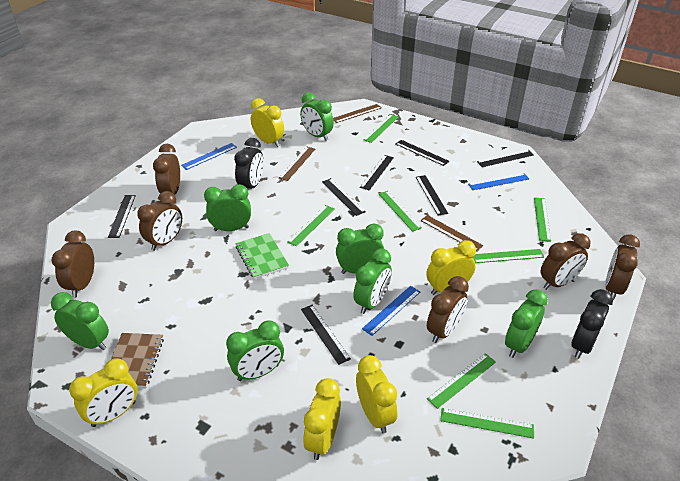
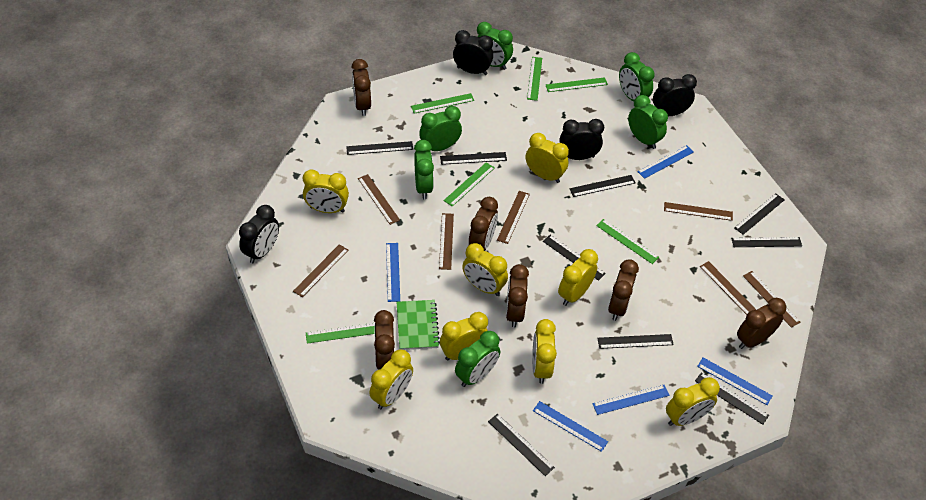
black clock: [234,138,264,189] [571,289,613,359] = 2 -> [239,205,279,263] [453,30,493,75] [559,119,604,160] [653,74,697,116] = 4
black ruler: [108,195,136,238] [301,304,351,365] [322,178,366,216] [360,155,394,190] [396,140,449,166] [416,175,448,216] [477,150,534,167] = 7 -> [346,141,413,155] [440,152,507,165] [488,414,555,476] [543,235,606,281] [569,175,636,197] [597,334,674,349] [695,372,769,425] [731,237,802,247] [734,193,785,235] = 9
blue ruler: [181,143,237,170] [362,286,420,336] [468,173,529,190] = 3 -> [386,243,400,302] [533,401,608,452] [592,385,669,415] [637,145,694,179] [697,357,772,405] = 5
brown notebook: [111,333,164,388] = 1 -> none = 0
brown ruler: [279,147,315,181] [333,104,382,123] [420,215,484,252] = 3 -> [293,244,348,297] [358,174,400,225] [439,213,454,270] [497,191,530,244] [664,202,733,221] [700,261,756,315] [743,271,800,328] = 7
green clock: [51,292,109,350] [204,184,251,231] [226,320,284,381] [300,92,334,141] [336,223,384,274] [353,248,392,314] [505,289,548,358] = 7 -> [414,140,434,199] [419,106,462,151] [455,331,500,387] [477,22,513,70] [619,52,655,101] [628,95,668,149] = 6
green ruler: [287,205,334,247] [363,114,398,143] [379,191,422,232] [427,353,496,409] [440,408,534,439] [472,249,544,263] [534,197,551,242] = 7 -> [306,323,375,344] [411,93,474,114] [444,162,495,206] [527,57,542,101] [546,77,608,92] [596,219,659,264] = 6
yellow clock: [69,358,137,427] [251,98,284,147] [303,378,341,460] [356,355,397,433] [427,240,476,295] = 5 -> [303,169,349,213] [369,349,413,409] [440,312,488,361] [462,243,508,296] [526,133,569,183] [532,319,557,384] [558,249,598,306] [666,377,720,426] = 8

